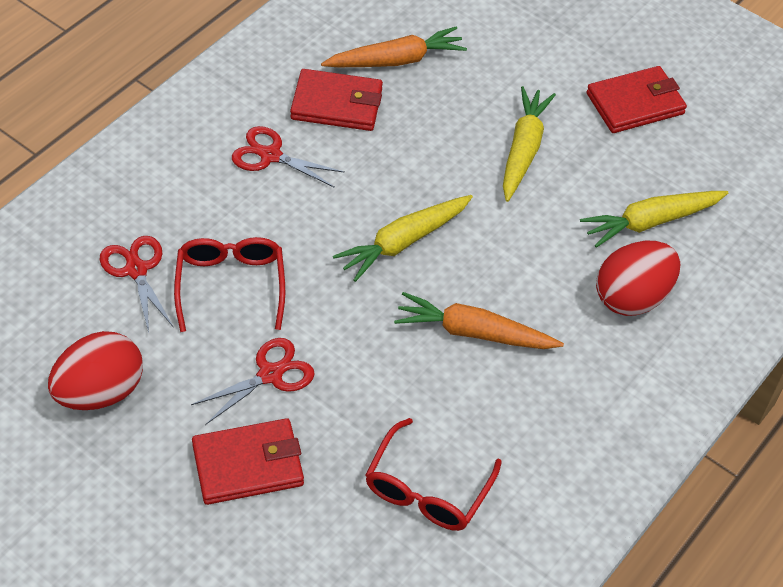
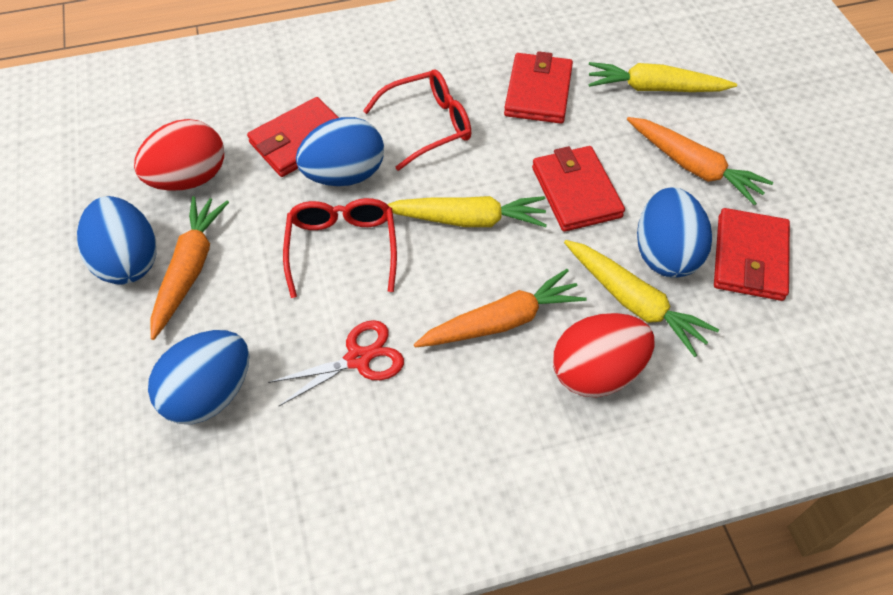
blue egg: none = 0 -> [77,196,157,285] [148,330,249,424] [296,117,384,186] [637,187,712,278] = 4
orange carrot: [321,27,467,67] [394,292,564,349] = 2 -> [150,196,229,340] [414,269,587,348] [627,117,773,205] = 3
red scissors: [100,236,174,333] [191,338,315,425] [232,126,345,188] = 3 -> [268,320,404,406] = 1
red wallet: [192,418,304,505] [290,69,383,131] [587,66,687,133] = 3 -> [247,97,339,177] [504,51,573,124] [532,146,625,232] [714,208,790,301] = 4

